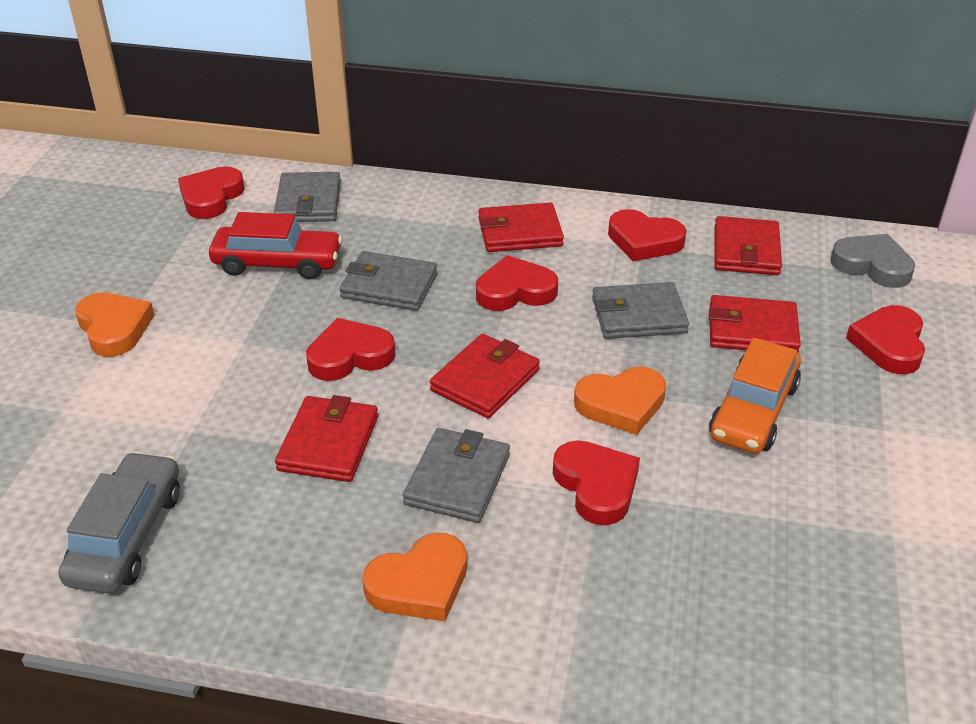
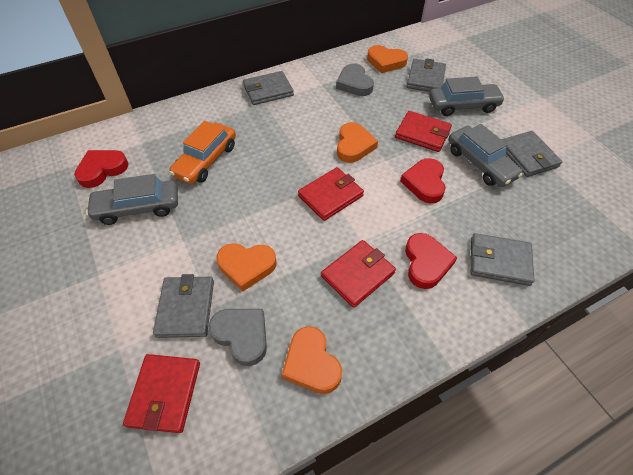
grey car: [59,451,180,593] = 1 -> [86,174,178,225] [429,76,505,116] [448,124,523,187] = 3
grey heart: [830,234,915,288] = 1 -> [209,309,267,366] [336,63,374,96] = 2
grey wallet: [274,172,341,222] [339,251,438,311] [403,428,510,523] [592,282,689,339] = 4 -> [153,274,214,338] [243,71,294,105] [407,59,446,92] [471,233,535,286] [501,131,562,177] = 5
orange heart: [75,292,155,357] [362,533,467,622] [574,367,666,435] = 3 -> [217,243,277,291] [282,326,342,394] [337,122,378,163] [367,45,408,73] = 4
red car: [209,212,343,279] = 1 -> none = 0
red heart: [178,167,245,219] [306,318,395,381] [476,255,558,311] [553,440,640,525] [608,209,686,261] [846,305,925,374] = 6 -> [74,150,129,188] [400,158,446,203] [405,233,457,289] = 3
red wallet: [275,395,378,482] [430,334,540,418] [478,203,564,252] [709,295,801,353] [715,216,782,275] = 5 -> [123,354,200,433] [298,167,364,221] [321,240,396,308] [395,111,452,152] = 4

